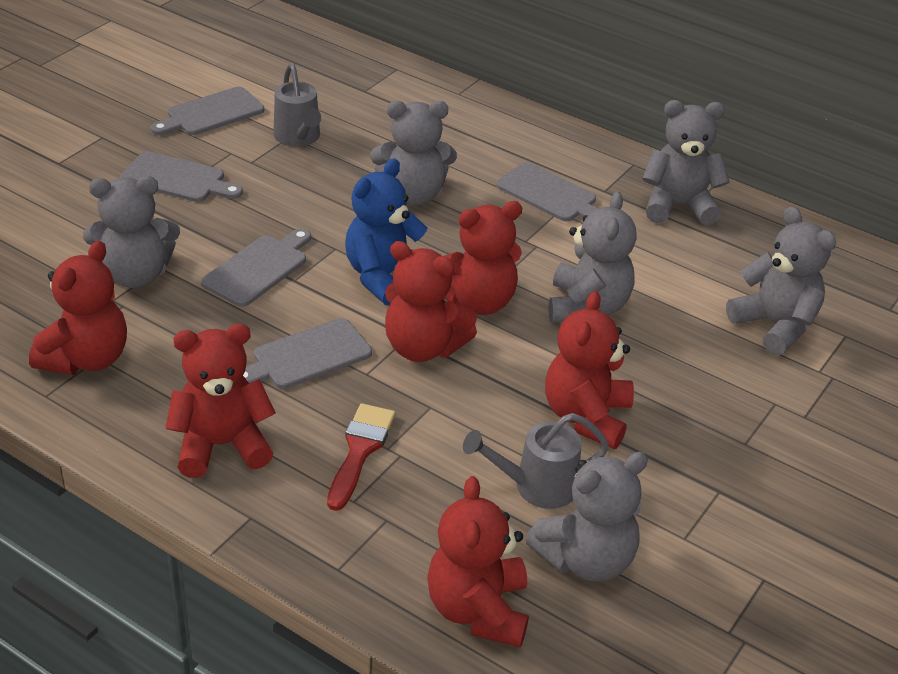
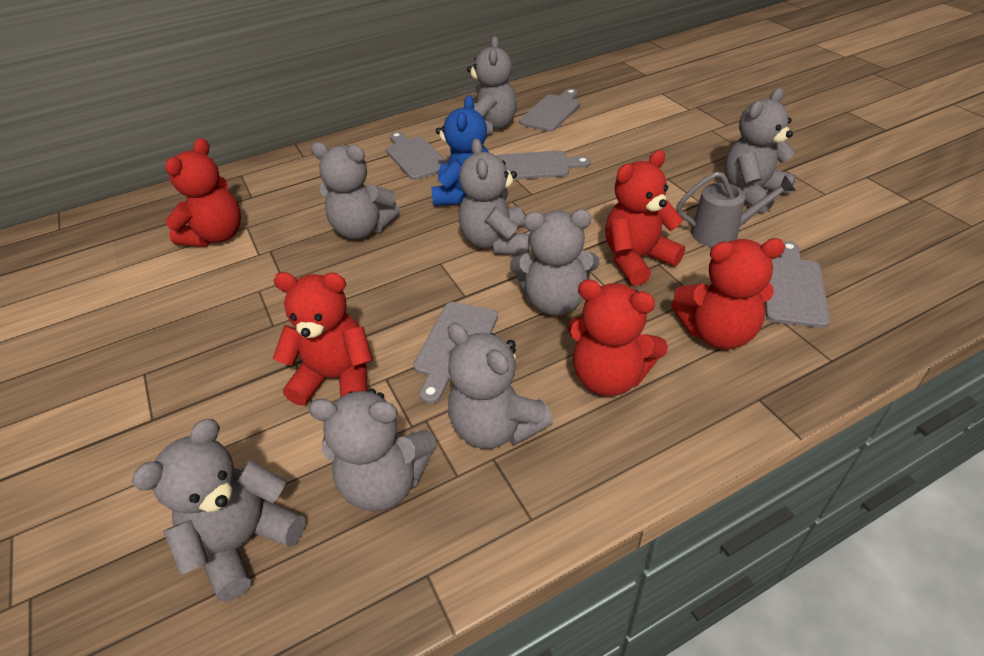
grey teddy bear: [83,176,180,288] [370,101,457,205] [525,452,648,582] [548,191,637,322] [642,100,730,225] [726,206,836,355] = 6 -> [132,419,306,602] [309,388,436,512] [311,142,400,239] [447,322,553,449] [459,138,530,255] [467,36,517,135] [510,209,599,316] [724,88,796,213] = 8
grey watering can: [273,63,321,147] [463,413,609,509] = 2 -> [676,171,796,247] = 1
red brush: [327,403,396,511] = 1 -> none = 0
red teddy bear: [29,241,127,375] [165,324,276,478] [385,241,477,362] [427,476,529,648] [444,201,522,315] [545,291,634,449] = 6 -> [165,138,241,247] [273,272,373,406] [568,279,668,396] [605,150,685,286] [671,238,786,350] = 5

